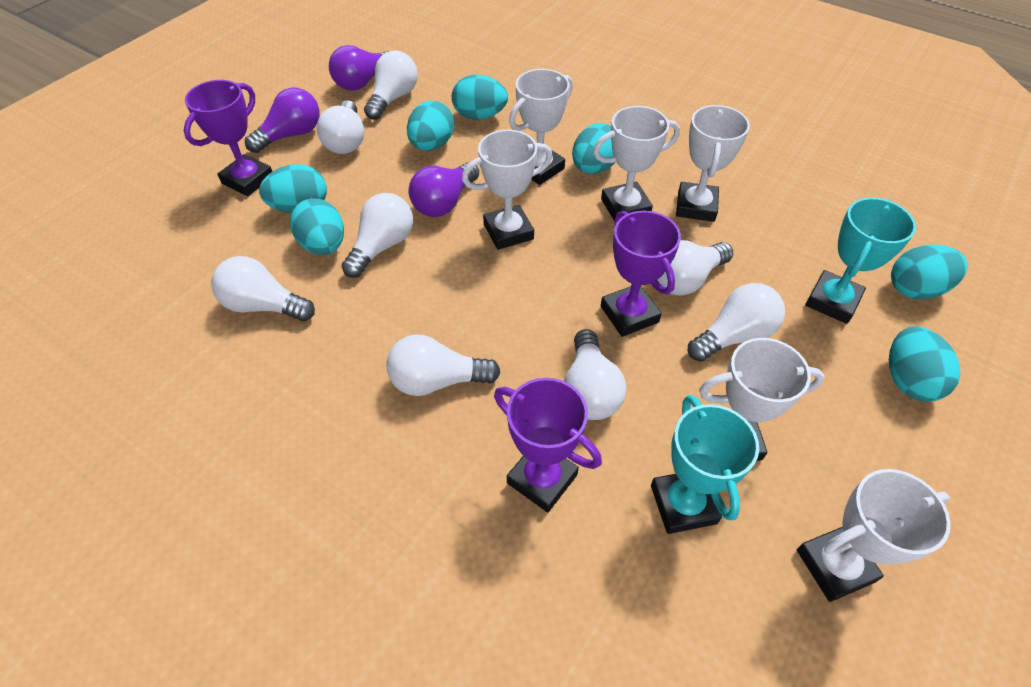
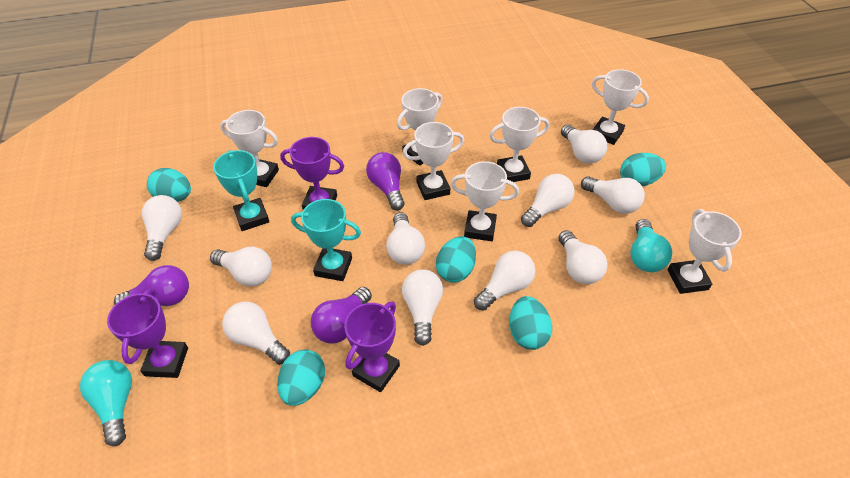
turquoise egg: [259,164,327,213] [290,198,344,255] [407,101,454,151] [452,75,508,120] [572,123,615,174] [889,327,960,402] [891,245,968,300] = 7 -> [147,168,191,202] [277,349,325,406] [436,236,476,283] [509,296,552,350] [620,153,666,186] = 5
turquoise light bulb: none = 0 -> [80,360,132,446] [630,219,672,272] = 2
white light bulb: [211,256,315,321] [317,100,364,154] [342,193,413,278] [364,51,418,120] [386,334,501,396] [564,329,626,420] [657,240,733,296] [688,283,785,362] = 8 -> [142,195,182,261] [210,247,272,287] [222,302,290,365] [386,212,425,265] [402,269,443,346] [474,251,536,311] [521,174,575,227] [558,230,607,284] [561,124,607,164] [581,176,645,214] = 10
white trophy: [462,130,553,250] [509,69,573,185] [593,106,680,220] [676,105,750,222] [699,338,825,461] [797,469,951,602] = 6 -> [220,110,279,187] [397,88,443,166] [403,122,464,200] [451,161,519,241] [489,107,549,182] [592,69,649,145] [667,209,742,294] = 7

